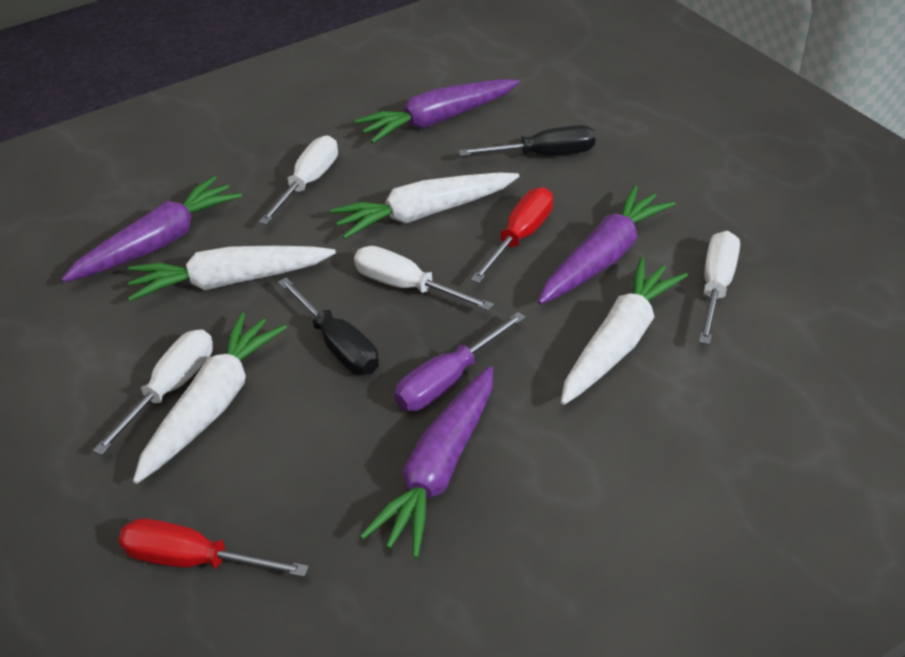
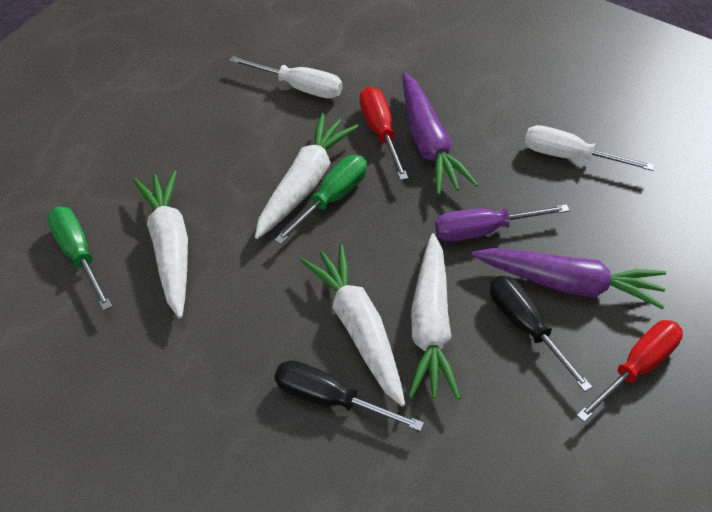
green screwdriver: none = 0 -> [47,207,112,311] [274,155,367,244] = 2
purple carrot: [61,176,242,283] [354,79,520,143] [360,366,493,558] [538,185,676,305] = 4 -> [402,73,478,195] [471,248,666,309] = 2
white screwdriver: [93,329,213,455] [259,135,338,225] [354,246,494,311] [699,231,740,345] = 4 -> [229,56,342,99] [524,125,655,171] = 2

